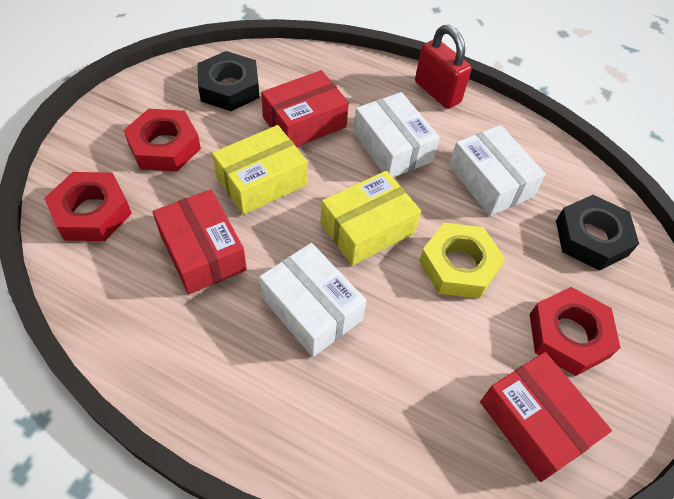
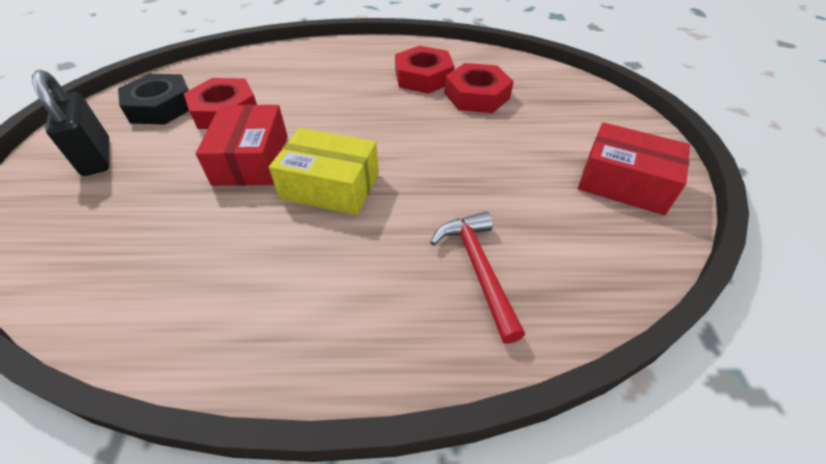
black nut: [197,51,260,111] [556,195,639,271] = 2 -> [118,74,189,125] = 1
black padlock: none = 0 -> [32,70,109,176] = 1
red box: [152,189,247,294] [261,70,349,147] [480,352,612,482] = 3 -> [195,104,288,186] [578,122,690,215] = 2
red hammer: none = 0 -> [430,211,525,344] = 1
red padlock: [415,25,472,109] = 1 -> none = 0
white box: [259,243,367,357] [353,92,440,177] [449,125,546,216] = 3 -> none = 0
yellow box: [212,125,307,215] [321,171,421,266] = 2 -> [269,128,379,215] = 1
yellow nut: [419,223,505,299] = 1 -> none = 0

